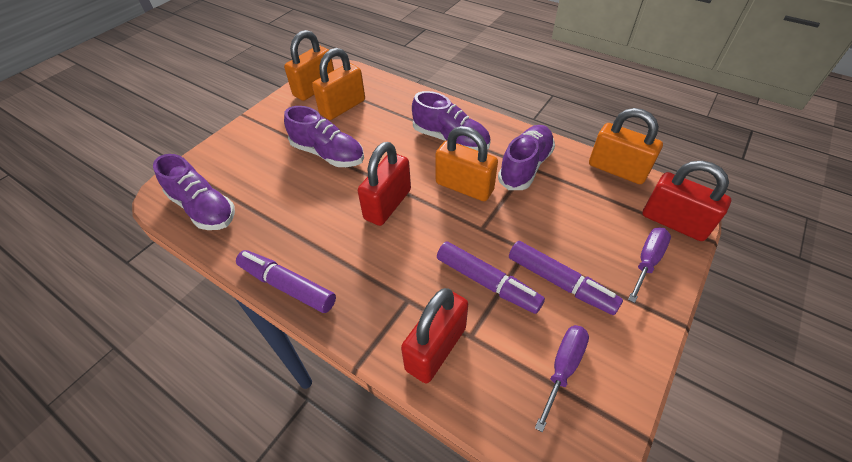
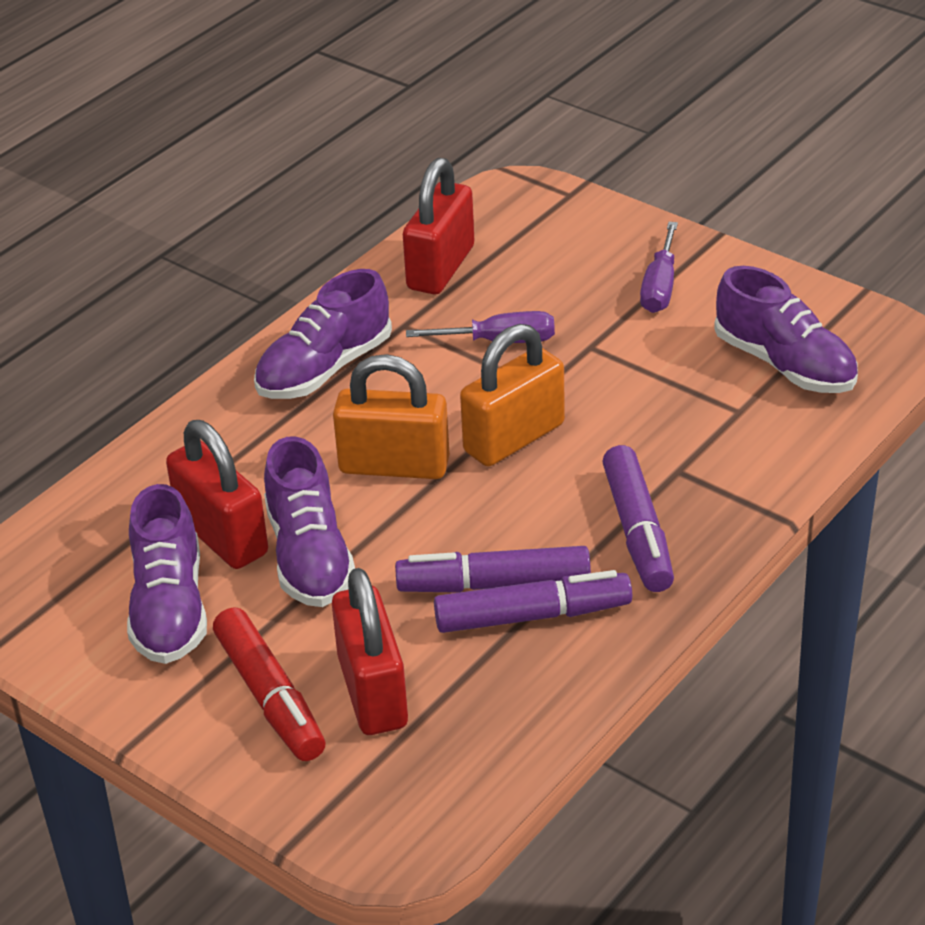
orange padlock: [284,30,334,101] [312,48,365,120] [435,126,498,201] [589,108,663,184] = 4 -> [333,354,450,479] [460,324,565,466] = 2
red marker: none = 0 -> [213,607,326,761] = 1

